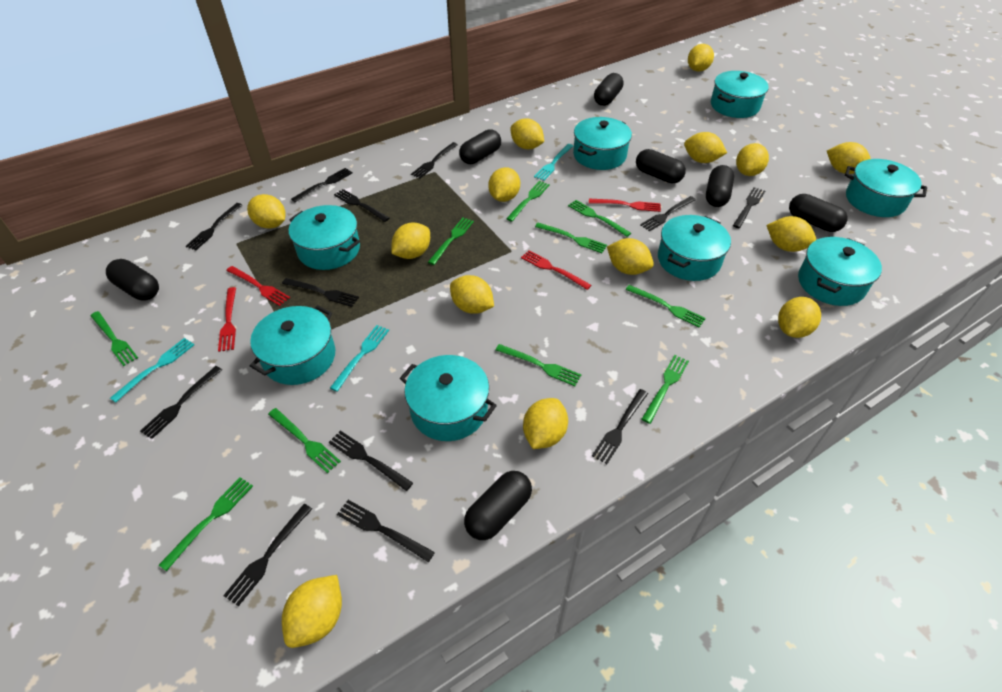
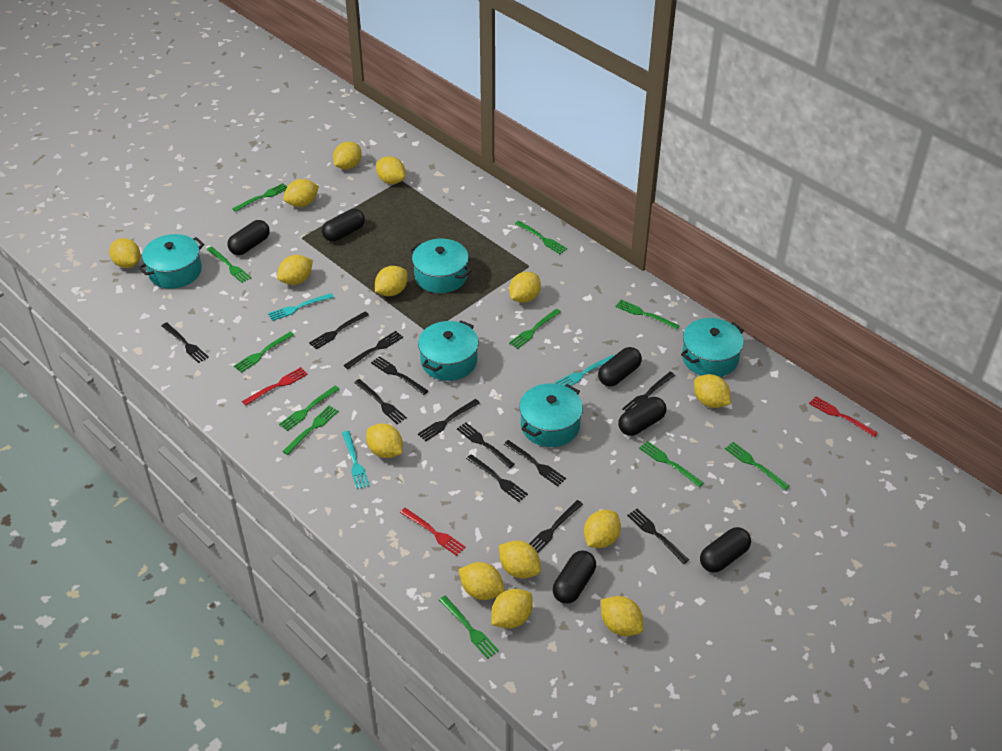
black capsule: [106,259,159,301] [459,129,501,164] [464,471,532,540] [594,73,624,106] [636,149,686,184] [706,165,734,207] [789,194,848,232] = 7 -> [228,220,270,255] [322,209,365,242] [553,551,596,604] [598,347,642,387] [618,397,666,436] [700,527,751,573] = 6
green fork: [90,311,138,366] [159,477,253,571] [268,408,341,473] [428,218,474,265] [496,344,582,386] [506,181,550,221] [535,223,607,253] [568,200,631,237] [626,285,706,328] [642,355,689,424] = 10 -> [206,246,251,283] [232,183,287,212] [234,332,294,373] [279,386,340,431] [282,406,339,455] [439,596,499,659] [509,309,561,349] [515,221,567,254] [615,300,680,330] [639,441,704,487] [725,442,789,490] = 11
red fork: [218,287,236,352] [226,266,290,306] [521,250,592,290] [589,199,661,212] = 4 -> [242,367,308,406] [400,508,466,556] [809,396,878,437] = 3
turquoise pot: [250,305,335,385] [289,205,360,270] [400,355,497,441] [573,117,632,170] [658,215,731,281] [711,71,769,118] [798,237,882,306] [845,159,927,217] = 8 -> [138,234,204,289] [410,239,472,293] [418,321,479,381] [519,383,583,447] [681,318,744,377] = 5

